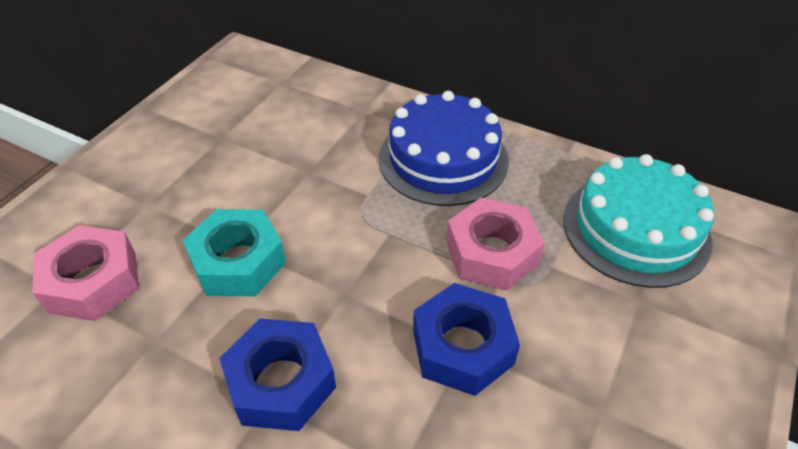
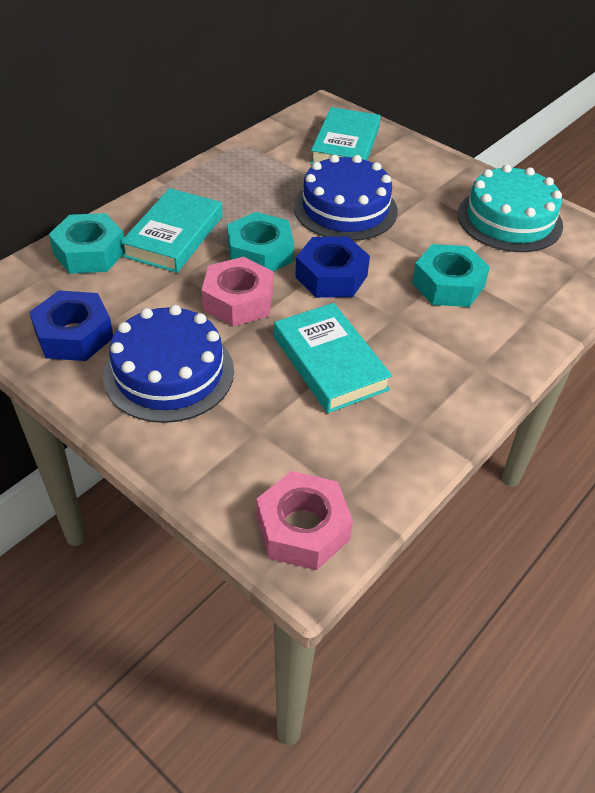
blue cake: [379,91,509,206] = 1 -> [103,305,234,423] [294,155,398,241] = 2
turquoise book: none = 0 -> [120,188,222,273] [274,303,392,413] [310,107,380,165] = 3
turquoise nut: [183,209,286,296] = 1 -> [49,213,125,274] [227,212,294,272] [412,244,490,307] = 3

